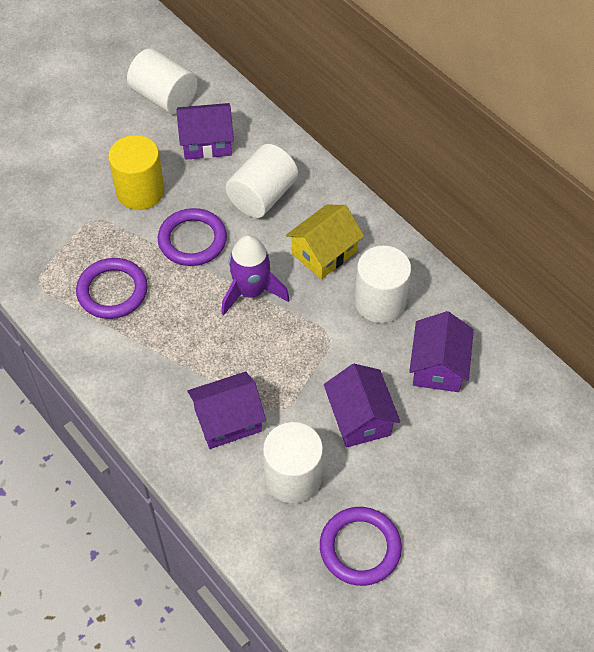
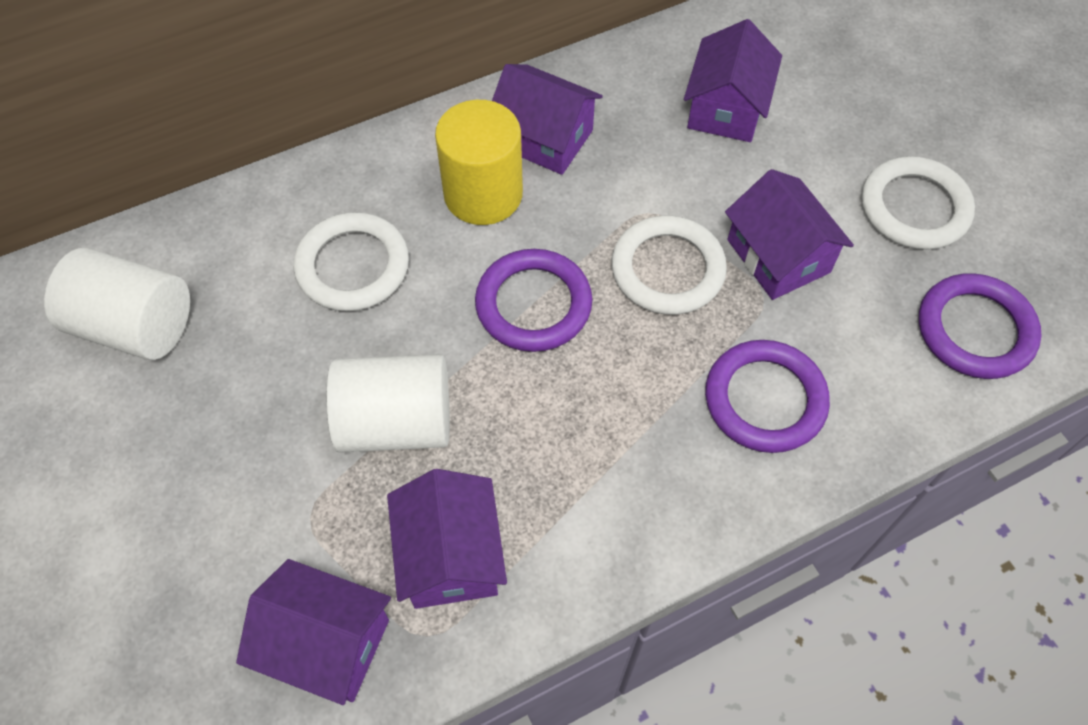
purple house: [176,103,234,160] [187,372,266,449] [324,364,400,448] [409,311,474,392] = 4 -> [236,559,391,705] [387,469,507,609] [492,64,603,175] [684,19,782,142] [725,169,854,300] = 5
purple rocket: [221,235,290,316] = 1 -> none = 0
white cylinder: [127,48,198,114] [225,144,298,218] [263,422,323,503] [355,246,411,323] = 4 -> [44,248,190,360] [326,354,450,453] = 2
white ring: none = 0 -> [294,212,409,311] [611,215,727,315] [862,156,975,250] = 3
yellow house: [286,205,364,279] = 1 -> none = 0

